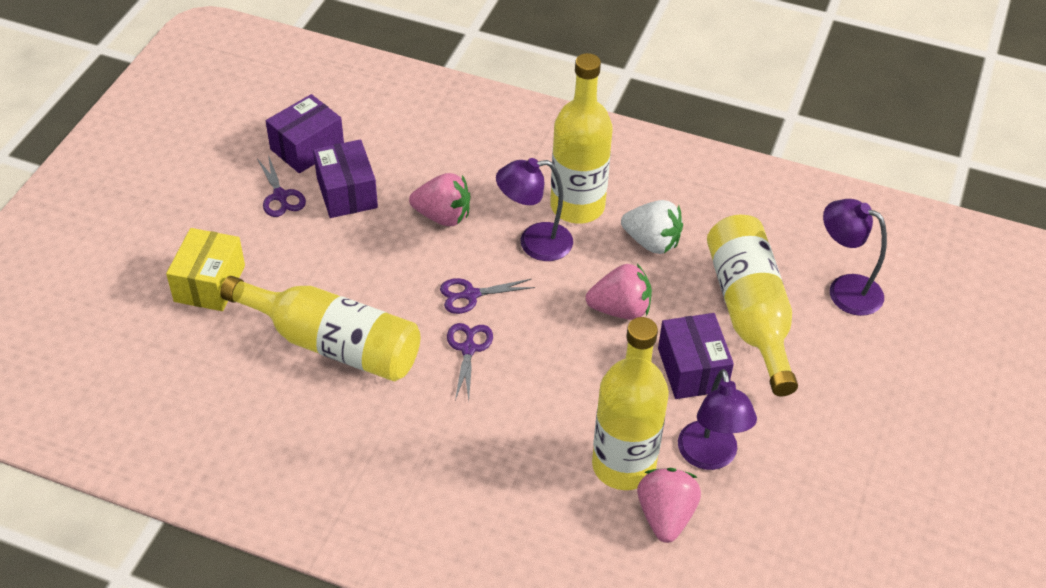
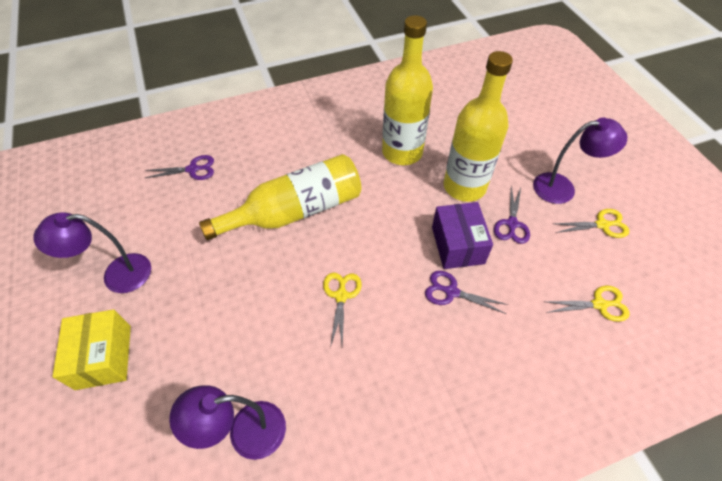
pink strawberry: [409,173,470,226] [586,264,652,320] [637,468,701,543] = 3 -> none = 0
purple box: [266,94,344,173] [313,139,378,218] [658,313,734,399] = 3 -> [432,202,493,269] = 1
white strawberry: [621,200,683,254] = 1 -> none = 0
yellow bottle: [220,276,420,381] [550,53,613,224] [592,317,669,490] [707,215,798,396] = 4 -> [199,154,361,240] [382,15,433,165] [444,51,513,202] = 3
yellow scissors: none = 0 -> [323,273,362,348] [545,286,630,322] [553,209,629,238] = 3

